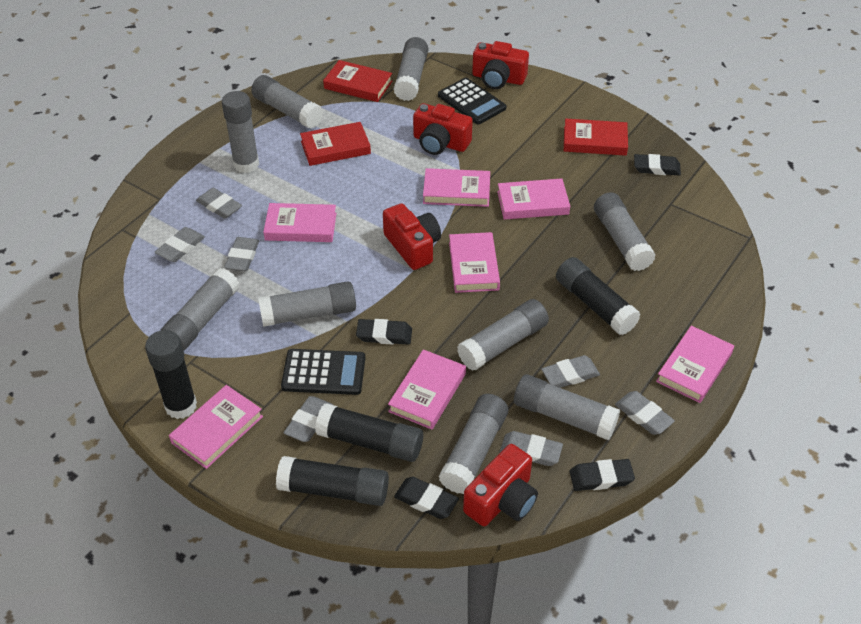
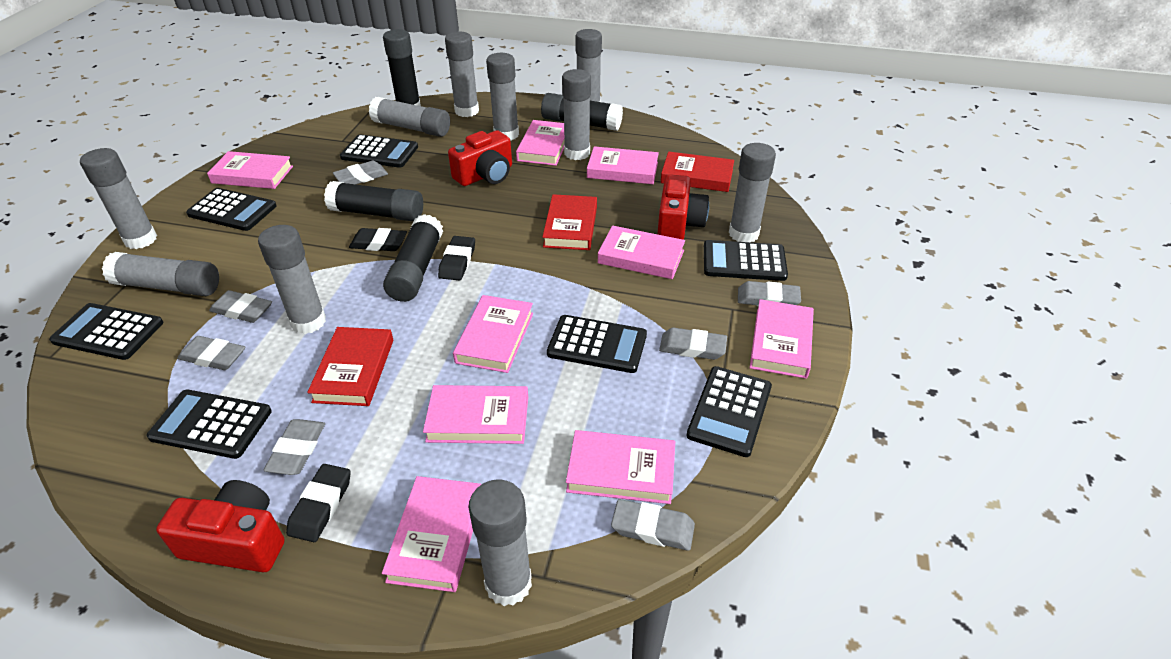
black calculator: [281,349,365,395] [438,78,506,124] = 2 -> [49,303,163,360] [147,390,272,459] [186,188,277,231] [340,134,418,168] [547,315,647,373] [687,366,772,457] [704,240,788,281] = 7
black eraser: [356,319,412,344] [394,477,459,519] [570,459,635,491] [634,154,681,176] = 4 -> [286,464,351,542] [349,228,407,251] [438,236,475,280] = 3
grey glue stick: [160,268,240,351] [222,91,259,173] [251,75,323,129] [258,282,356,327] [394,37,428,101] [439,394,508,494] [457,299,549,371] [514,374,620,440] [594,192,656,271] = 9 -> [80,148,157,249] [102,252,219,296] [258,225,326,334] [369,97,450,137] [445,32,479,117] [468,480,532,606] [486,53,519,141] [562,69,591,160] [575,29,602,102] [729,143,776,242] = 10
pink book: [169,385,263,469] [263,203,337,242] [388,350,466,429] [423,168,490,207] [449,232,500,293] [497,178,570,220] [656,326,734,403] = 7 -> [207,151,293,189] [382,476,481,592] [423,385,528,444] [453,295,533,373] [516,120,565,166] [566,430,675,504] [587,146,659,184] [598,226,685,279] [750,299,814,379] = 9
red camera: [383,203,441,270] [413,103,473,155] [463,444,538,526] [472,41,529,89] = 4 -> [156,480,285,573] [448,130,512,186] [657,174,709,239] = 3

